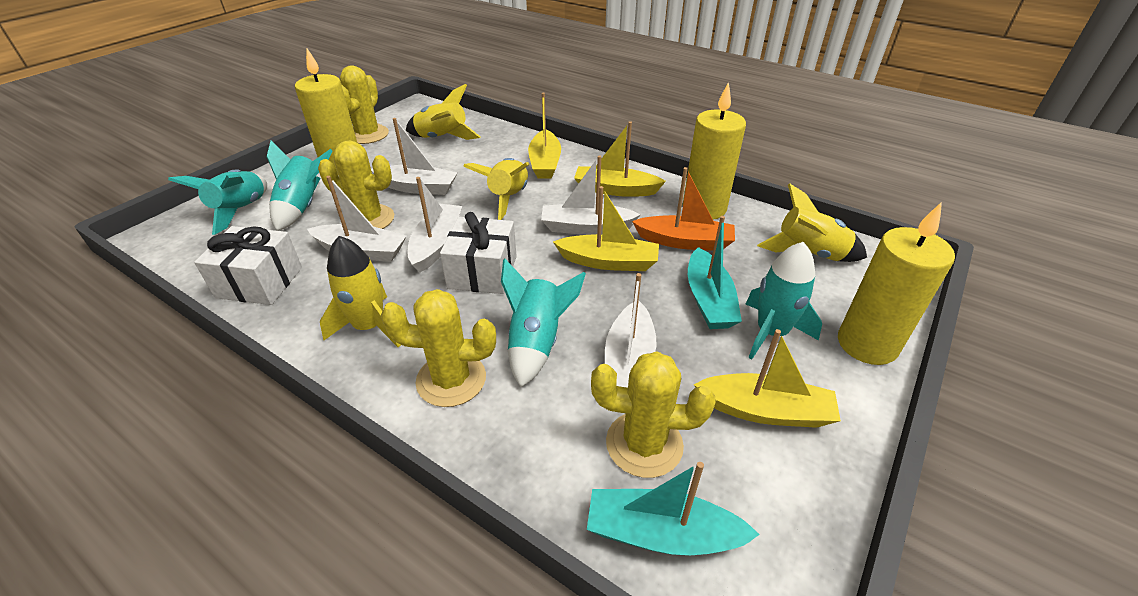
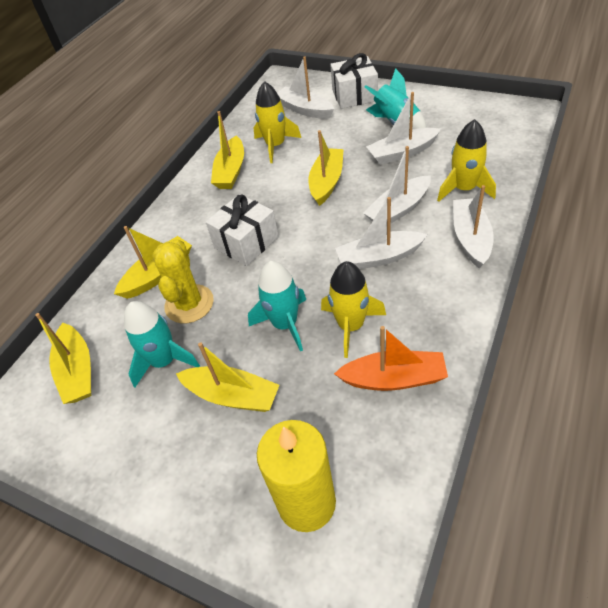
turquoise boat: [587,462,760,555] [688,216,742,329] = 2 -> none = 0
turquoise rocket: [168,170,267,235] [267,141,333,231] [501,258,586,387] [746,242,822,359] = 4 -> [124,301,200,387] [248,261,306,352] [365,68,427,129] = 3
yellow boat: [528,93,561,179] [553,186,659,271] [574,121,666,197] [694,329,841,428] = 4 -> [35,313,91,404] [114,226,192,299] [176,342,279,412] [211,111,244,189] [309,130,343,206] = 5
yellow cactus: [318,141,394,229] [340,65,389,144] [381,289,496,407] [591,352,716,478] = 4 -> [153,239,214,323] = 1
yellow candle: [295,48,357,174] [683,82,746,219] [838,202,955,365] = 3 -> [257,420,336,532] = 1
yellow rocket: [320,236,401,347] [406,84,481,140] [463,158,530,220] [757,183,867,262] = 4 -> [254,81,301,163] [321,261,386,358] [437,119,496,202] = 3

